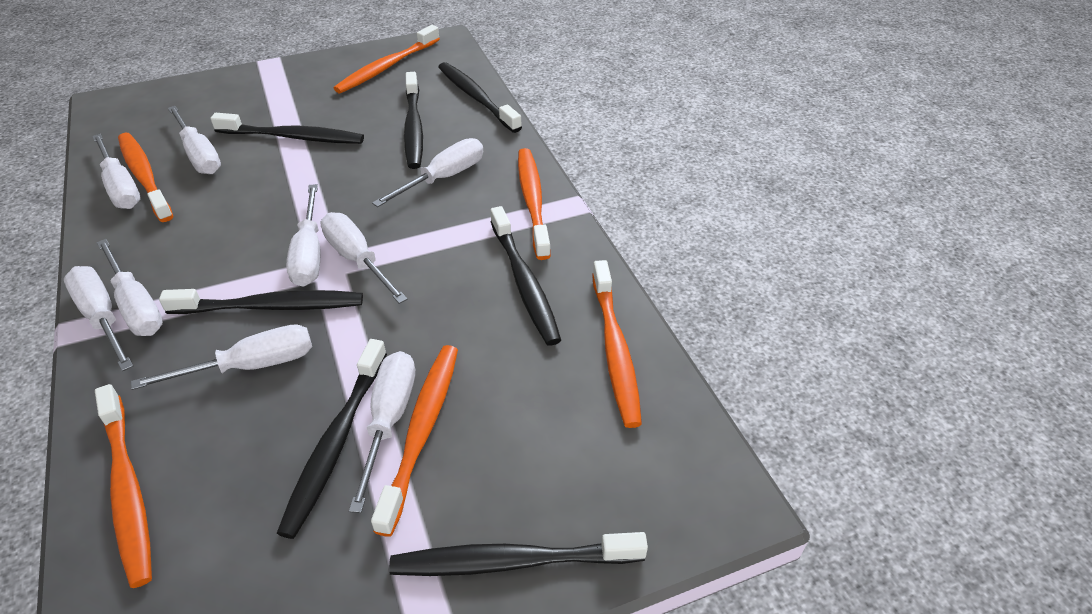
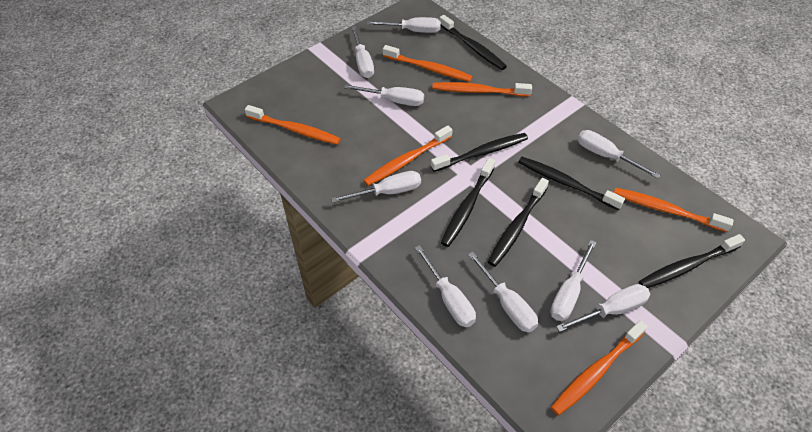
black toothbrush: [159,289,363,314] [211,113,364,144] [277,339,387,539] [389,532,648,576] [404,72,423,169] [438,62,522,133] [490,206,561,346] = 7 -> [431,133,528,172] [439,15,507,70] [441,158,495,247] [488,178,549,267] [518,157,625,210] [639,234,745,288] = 6

